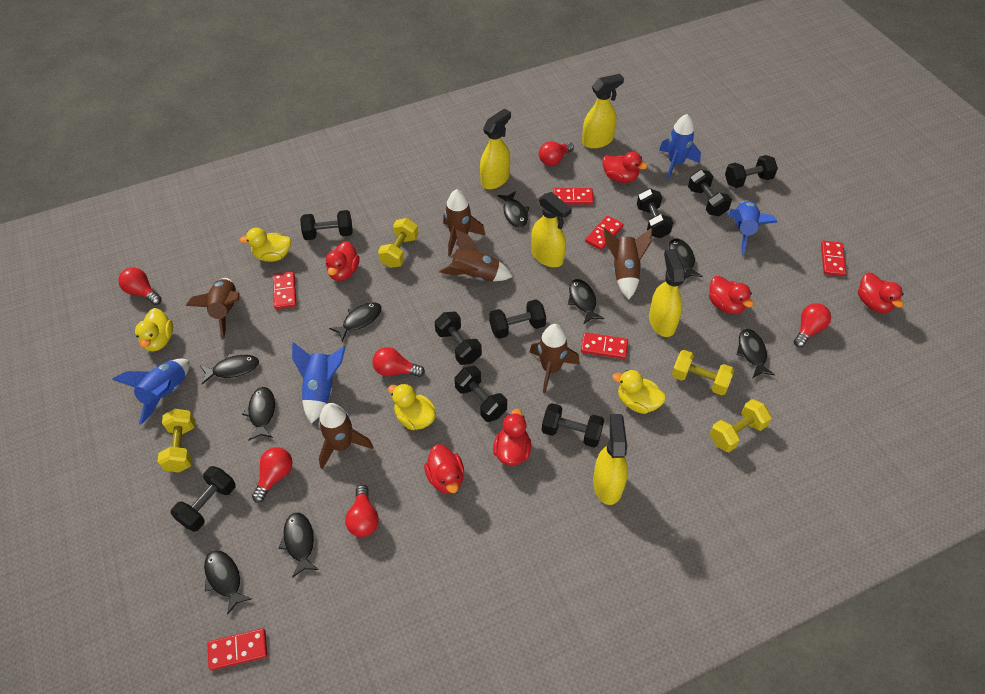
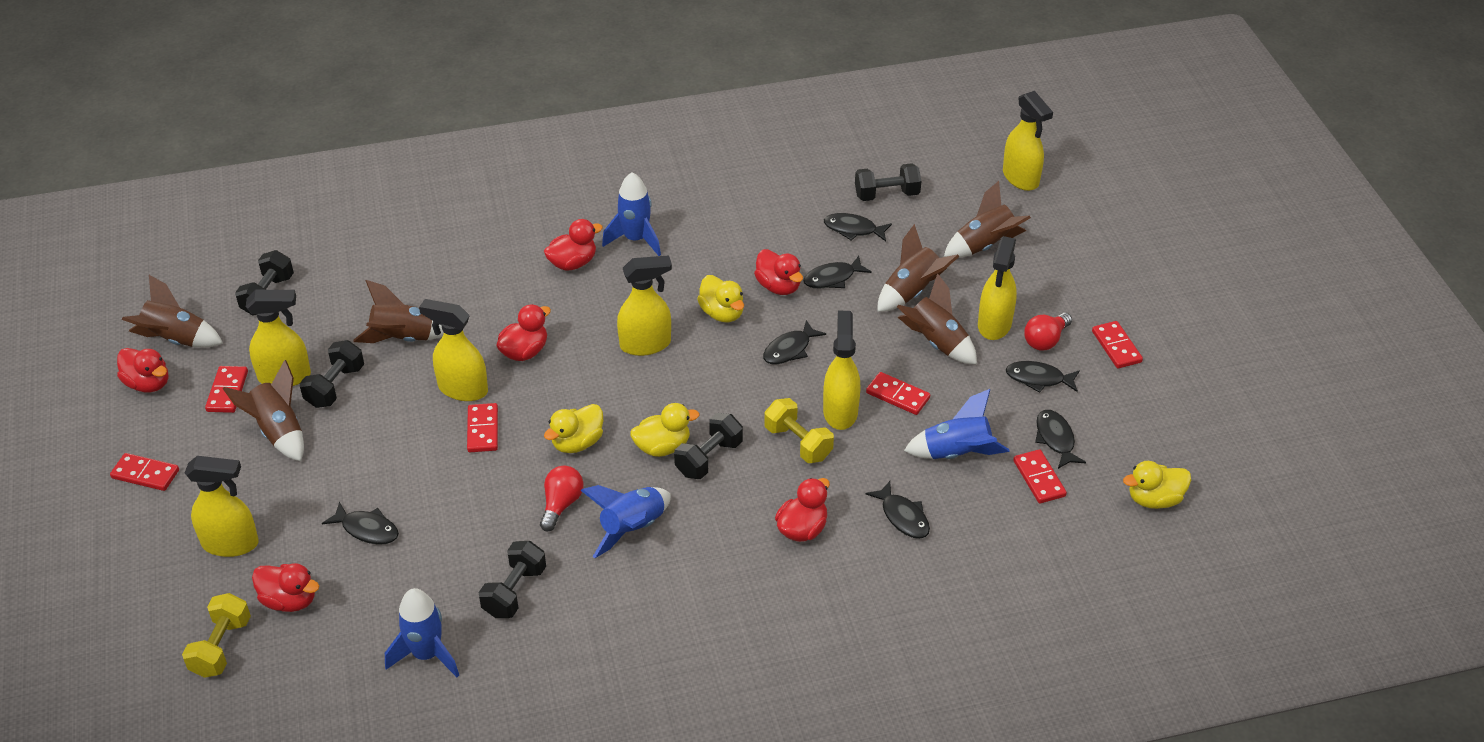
black dumbbell: [171,466,235,532] [300,210,353,240] [435,312,482,365] [454,366,507,422] [489,299,546,339] [542,403,604,447] [637,189,673,238] [688,170,732,216] [725,155,778,188] = 9 -> [235,250,294,316] [299,340,364,408] [478,541,546,618] [674,413,743,479] [855,163,921,201] = 5
black fish: [200,353,259,384] [204,550,252,615] [242,387,275,440] [279,512,319,578] [329,302,382,342] [497,191,529,228] [568,279,604,324] [669,239,703,279] [736,329,775,378] = 9 -> [322,502,399,545] [763,320,826,365] [803,256,872,288] [824,213,892,241] [866,481,930,539] [1006,361,1080,393] [1035,410,1086,469] = 7
red light bulb: [118,268,162,305] [252,447,292,503] [345,485,379,537] [372,347,425,377] [539,141,574,166] [794,303,831,348] = 6 -> [540,466,584,532] [1024,313,1072,350] = 2
yellow dumbbell: [158,409,195,472] [378,218,418,268] [672,350,734,395] [710,399,772,452] = 4 -> [182,593,251,678] [764,398,834,463] = 2
yellow spray bottle: [480,109,511,189] [531,192,572,267] [582,74,624,149] [593,414,628,505] [649,249,685,337] = 5 -> [185,456,259,557] [246,290,311,386] [419,299,488,401] [617,255,672,356] [823,311,861,430] [978,236,1017,340] [1003,91,1053,191] = 7

